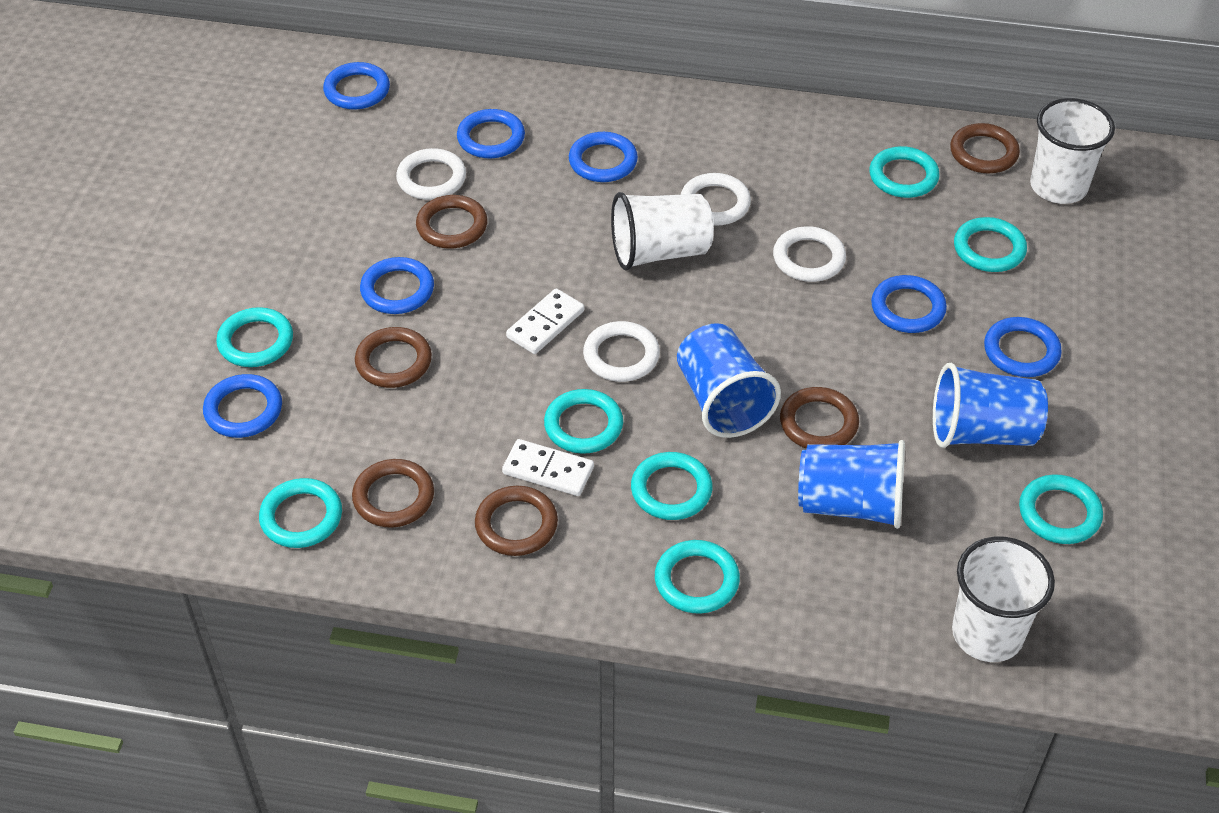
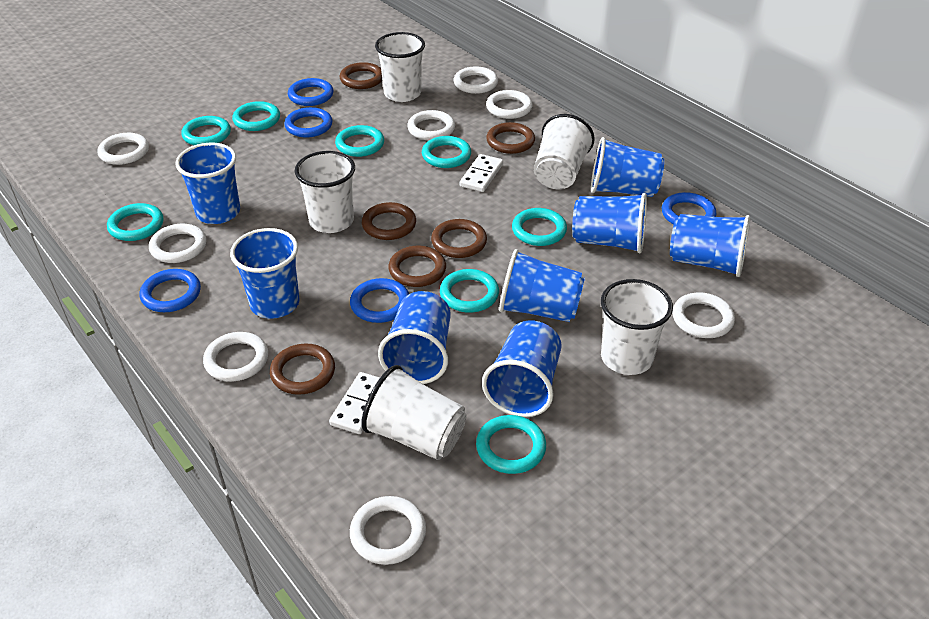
blue cup: [677,323,781,438] [798,440,905,529] [933,363,1048,448] = 3 -> [175,143,240,224] [230,228,299,319] [378,291,451,384] [482,320,562,417] [499,249,585,322] [572,193,647,253] [591,137,664,197] [670,214,750,277] = 8
blue ring: [203,374,282,438] [323,62,390,110] [360,257,434,314] [457,109,525,159] [569,132,638,182] [871,275,947,333] [984,317,1062,377] = 7 -> [139,269,201,312] [284,107,333,138] [288,78,333,106] [350,278,409,323] [662,192,716,225] = 5
white cup: [611,192,714,270] [952,537,1055,662] [1030,98,1115,204] = 3 -> [295,151,355,233] [361,365,466,460] [375,32,425,102] [534,114,595,189] [601,279,673,375] = 5
white ring: [396,148,466,200] [583,321,660,382] [681,173,751,226] [773,226,846,282] = 4 -> [97,133,149,165] [149,224,206,263] [203,332,268,382] [350,496,426,565] [407,110,455,140] [454,66,498,94] [486,90,533,119] [673,292,735,338] = 8

